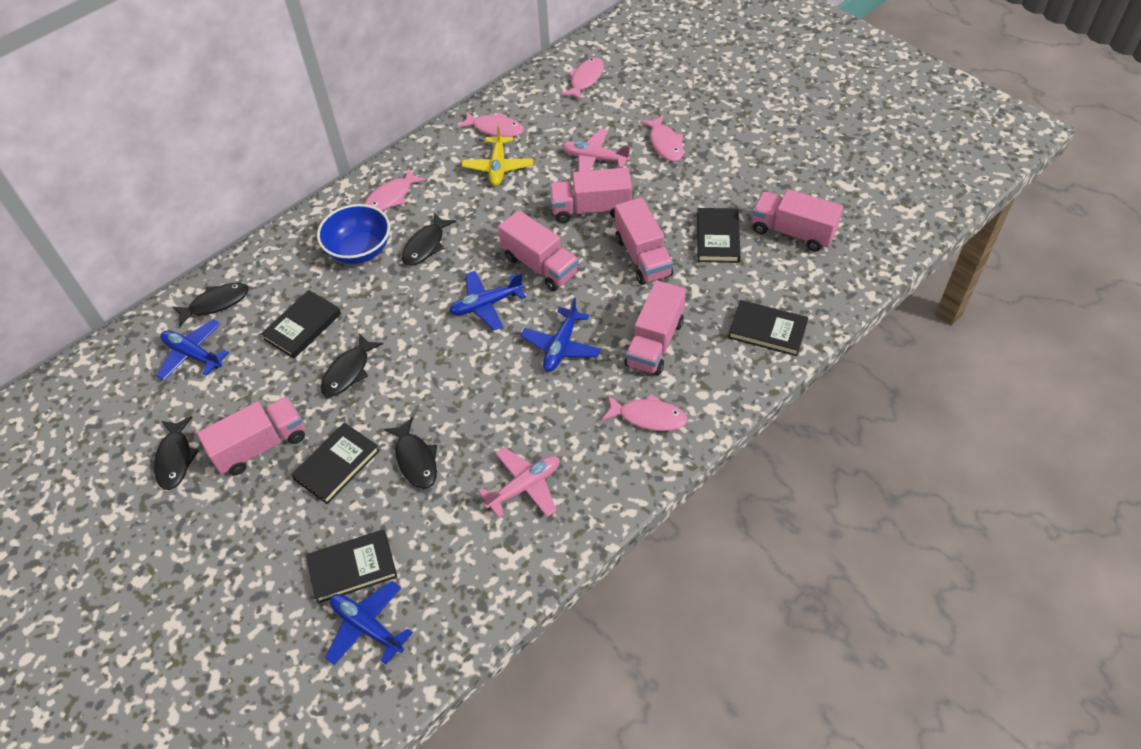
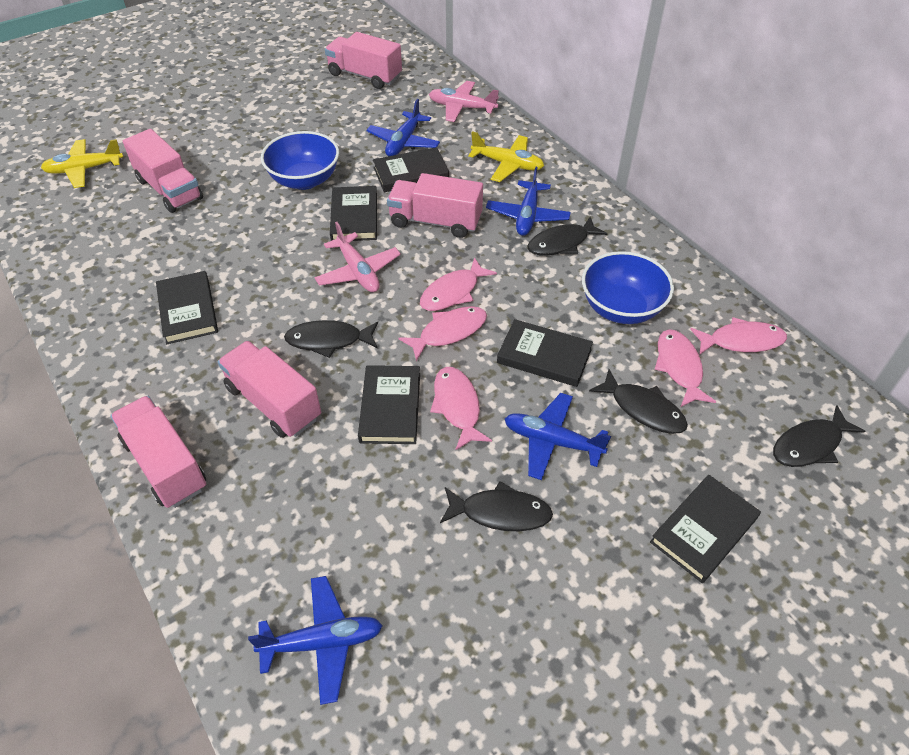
black book: [261,290,341,358] [291,423,380,504] [306,529,397,603] [697,208,741,263] [728,300,808,356] = 5 -> [156,271,218,344] [330,186,377,241] [358,365,420,444] [373,147,449,192] [497,319,593,387] [650,475,761,583] = 6
blue bowl: [317,204,390,264] = 1 -> [261,131,339,190] [582,251,674,324] = 2
pink truck: [197,396,305,476] [498,210,579,291] [550,167,632,223] [615,197,673,285] [625,280,686,375] [752,189,843,251] = 6 -> [110,396,206,508] [123,129,203,213] [218,341,321,438] [325,32,402,89] [387,173,483,238] = 5
yellow plane: [462,124,533,186] = 1 -> [41,139,123,188] [468,131,544,182] = 2

